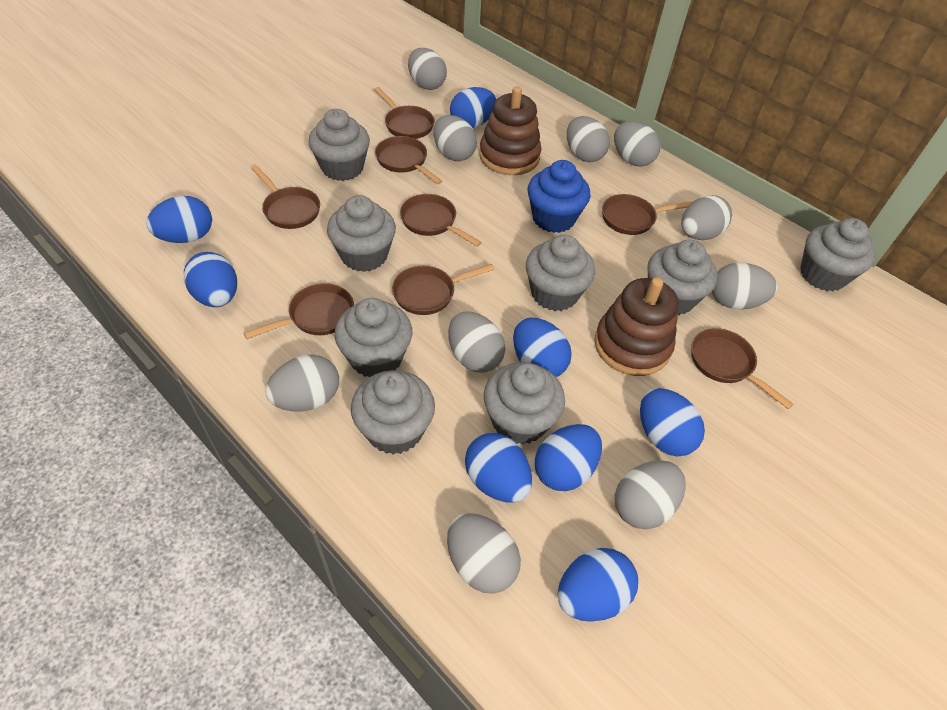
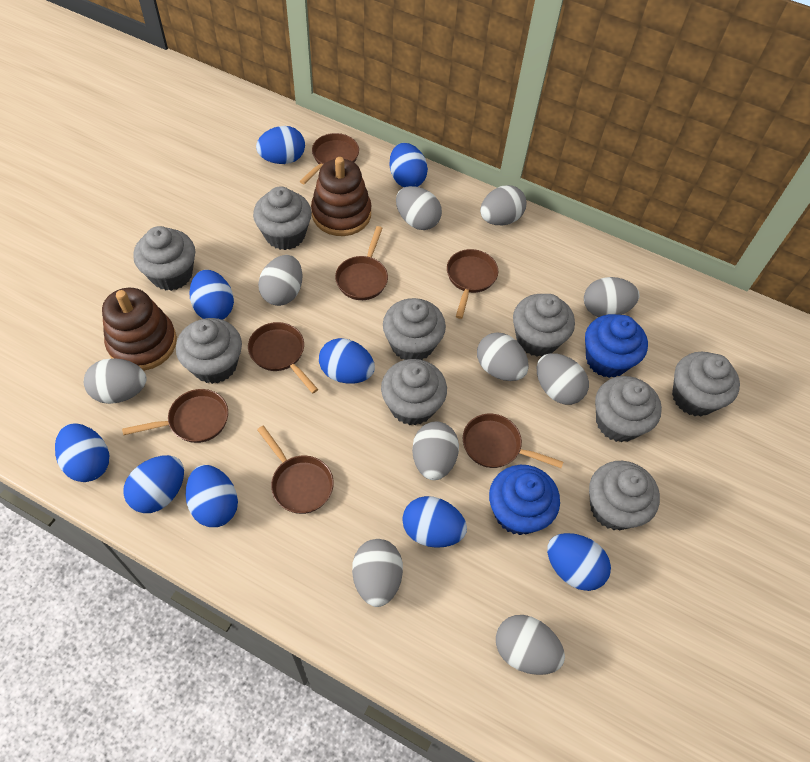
blue cupcake: [528,160,590,233] = 1 -> [489,465,560,535] [585,314,648,378] = 2
blue egg: [146,196,212,243] [184,252,237,307] [450,87,496,128] [465,433,532,503] [513,318,572,377] [535,424,602,491] [558,548,638,622] [640,388,705,457] = 8 -> [55,423,109,482] [123,455,184,513] [186,465,238,527] [189,270,234,320] [256,126,305,164] [319,338,375,384] [389,143,428,187] [402,496,467,548] [547,533,611,591] = 9
brown pan: [244,283,354,339] [252,166,320,229] [374,87,434,139] [375,136,442,184] [392,264,494,315] [400,194,482,247] [602,194,693,235] [691,328,794,409] = 8 -> [122,389,228,443] [248,322,318,393] [257,426,334,514] [299,133,359,184] [335,226,388,300] [447,249,498,319] [463,414,563,468] = 7
grey cupcake: [309,109,370,181] [327,195,396,272] [334,298,412,377] [351,370,435,455] [484,362,565,445] [526,235,595,311] [648,240,718,315] [800,218,875,291] = 8 -> [133,226,195,291] [176,318,242,384] [253,186,312,250] [381,359,447,425] [383,298,446,360] [513,294,575,357] [589,461,660,530] [595,376,662,442] [672,352,740,417] = 9

